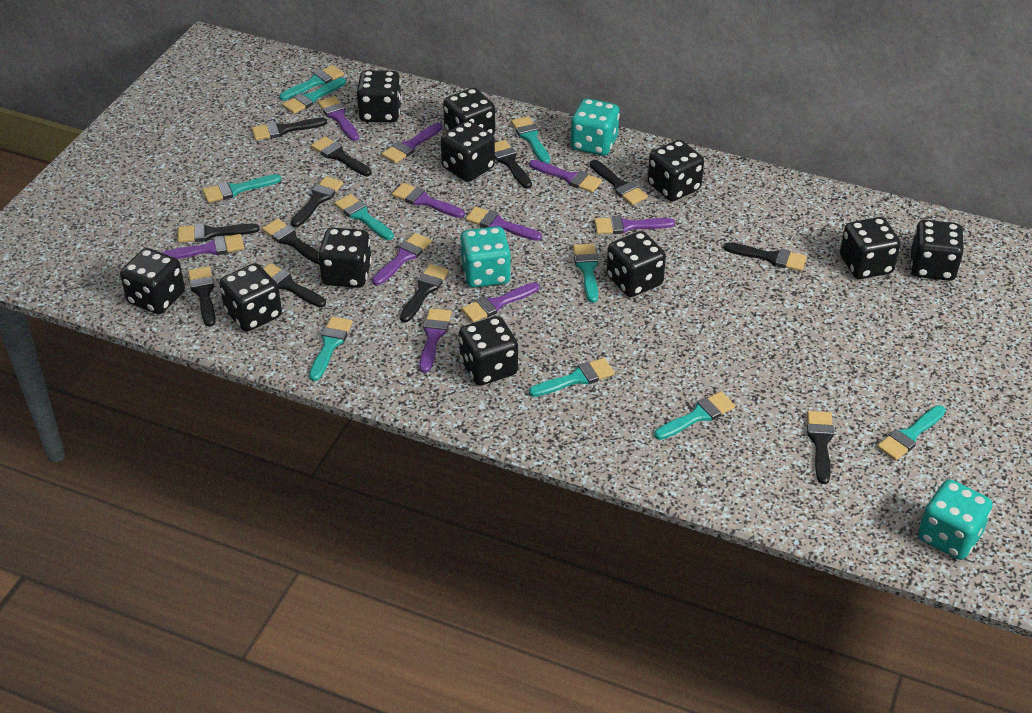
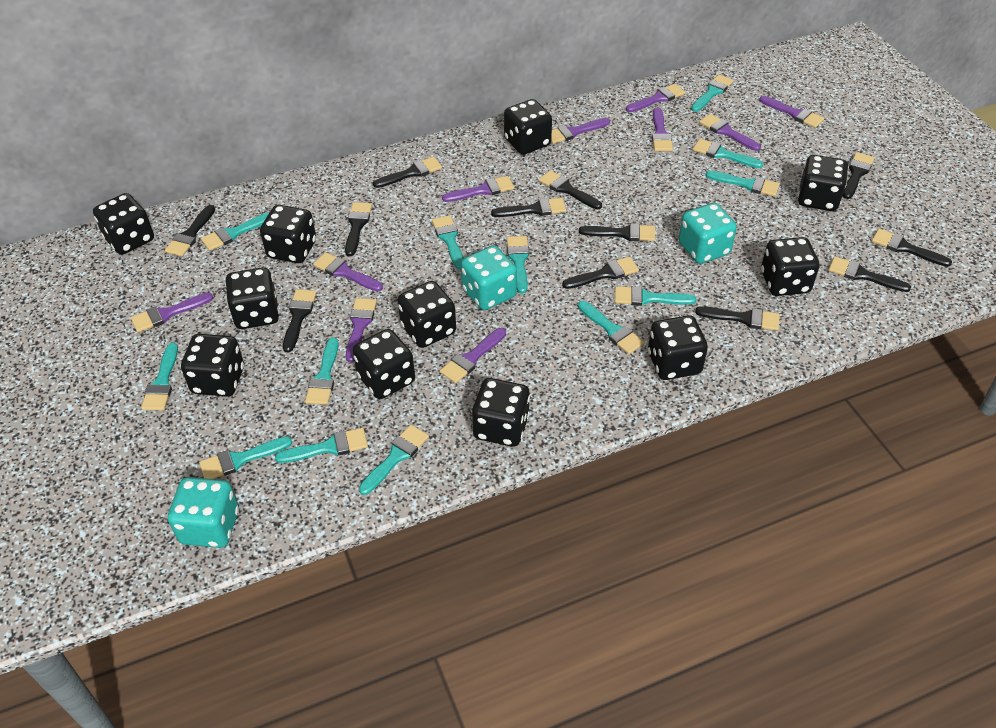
turquoise brush: [202,174,281,203] [279,65,344,100] [282,78,346,114] [309,316,353,381] [334,194,394,240] [511,116,550,164] [529,358,615,397] [573,244,598,303] [654,391,735,440] [877,405,946,461] = 10 -> [141,343,178,410] [199,436,292,479] [201,212,270,251] [275,428,368,463] [305,337,339,405] [359,425,429,495] [432,215,464,270] [507,236,529,294] [578,301,644,354] [615,286,696,306] [691,74,734,112] [693,139,763,168] [705,171,780,197] = 13

